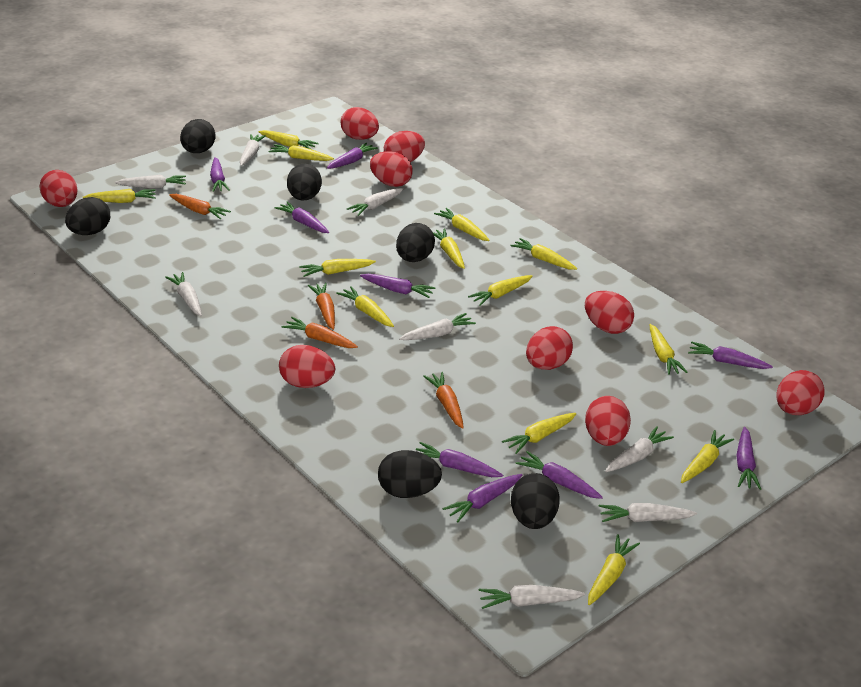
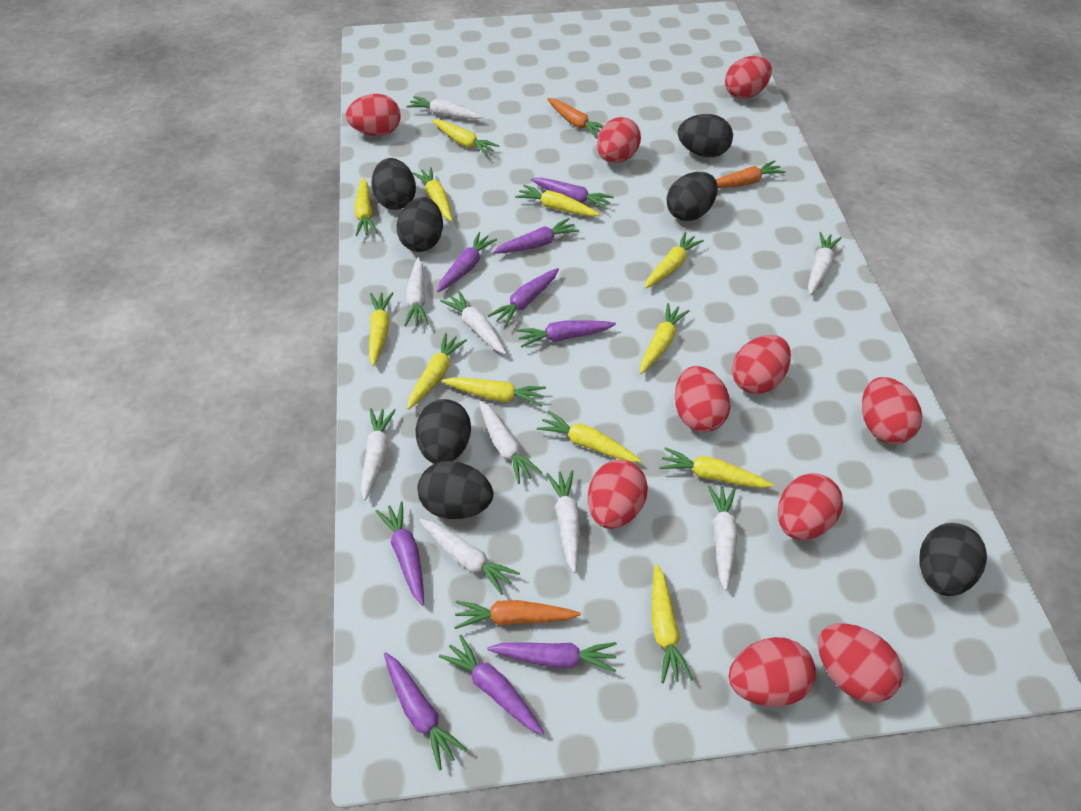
black egg: [65,197,110,235] [180,119,216,153] [287,164,322,201] [378,450,442,498] [396,223,435,262] [511,473,560,529] = 6 -> [371,158,416,210] [397,197,443,252] [416,399,471,464] [417,461,493,519] [666,172,718,221] [678,114,733,157] [919,523,987,596] = 7
orange carrot: [169,194,231,219] [282,317,358,348] [308,283,335,330] [423,372,464,429] = 4 -> [454,600,581,629] [547,98,603,138] [716,160,785,188] = 3
red egg: [40,170,78,207] [279,345,335,388] [341,107,379,140] [370,151,413,187] [384,131,425,162] [526,326,573,370] [585,291,634,334] [585,396,631,446] [776,370,825,415] = 9 -> [346,94,401,136] [588,460,648,529] [597,117,641,163] [675,366,730,432] [725,56,772,99] [729,637,816,707] [732,335,791,394] [778,473,843,540] [818,623,903,703] [862,377,922,444] = 10
white carrot: [115,175,186,188] [165,272,202,316] [240,134,266,166] [347,188,403,216] [399,313,476,340] [479,585,585,609] [599,503,697,522] [605,426,674,472] = 8 -> [361,408,396,500] [404,257,429,326] [407,96,483,119] [419,519,520,595] [440,290,506,354] [479,400,542,484] [546,470,580,573] [708,485,737,590] [808,232,842,295] = 9
yellow carrot: [83,189,156,203] [258,130,319,149] [269,144,334,161] [299,259,376,277] [336,286,394,327] [433,228,465,269] [434,208,490,241] [468,275,533,306] [502,413,577,454] [510,238,577,270] [588,534,640,605] [649,324,688,375] [681,430,734,483] = 13 -> [354,177,378,236] [369,292,393,366] [407,333,467,409] [412,167,453,222] [432,119,499,156] [442,377,546,407] [515,185,600,216] [537,410,641,462] [640,303,690,374] [645,232,704,289] [652,564,693,683] [659,447,774,488] = 12

